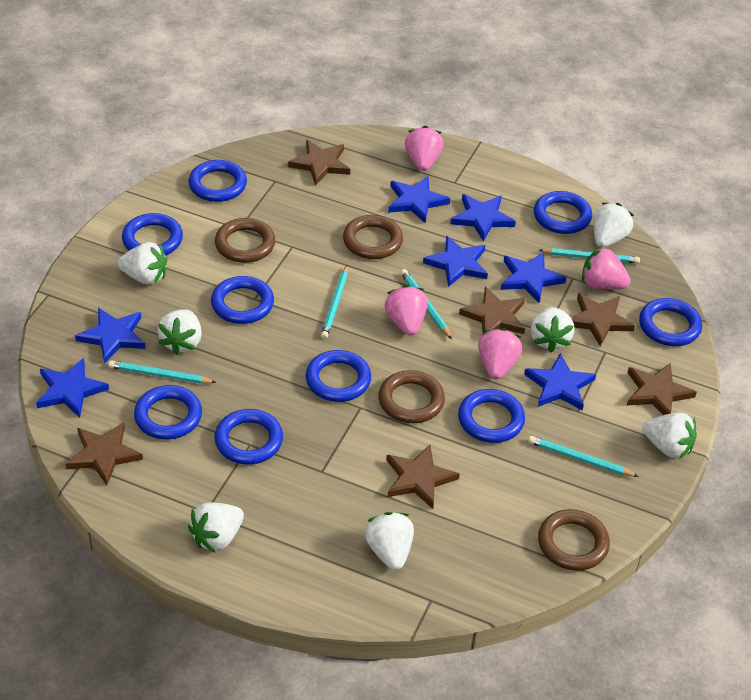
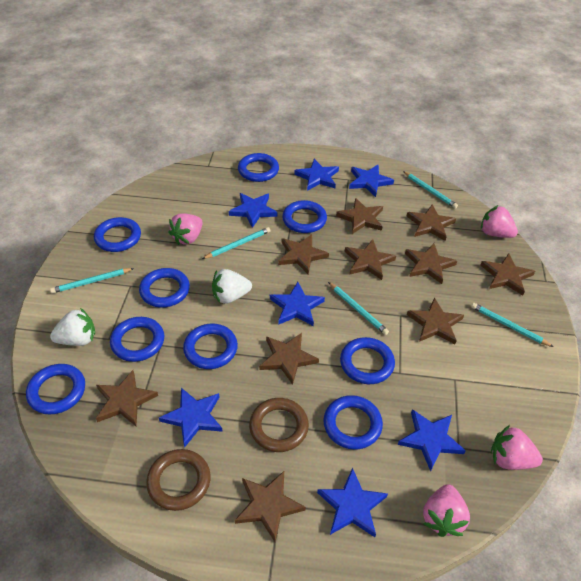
brown ring: [215,218,275,263] [343,215,403,259] [378,370,445,423] [538,509,610,571] = 4 -> [146,449,210,511] [249,398,309,452] = 2
brown star: [65,422,143,486] [288,140,350,185] [386,445,460,509] [459,287,525,335] [571,293,635,346] [627,363,697,415] = 6 -> [96,370,158,426] [235,471,306,542] [259,333,319,385] [278,234,329,274] [336,198,383,234] [345,239,396,280] [405,243,457,284] [406,204,456,241] [407,298,464,344] [480,253,535,296] = 10
white strawberry: [118,242,167,285] [158,309,202,355] [188,502,244,553] [365,512,414,570] [531,307,574,353] [593,203,634,247] [642,413,697,459] = 7 -> [50,308,95,346] [212,269,252,304] = 2

